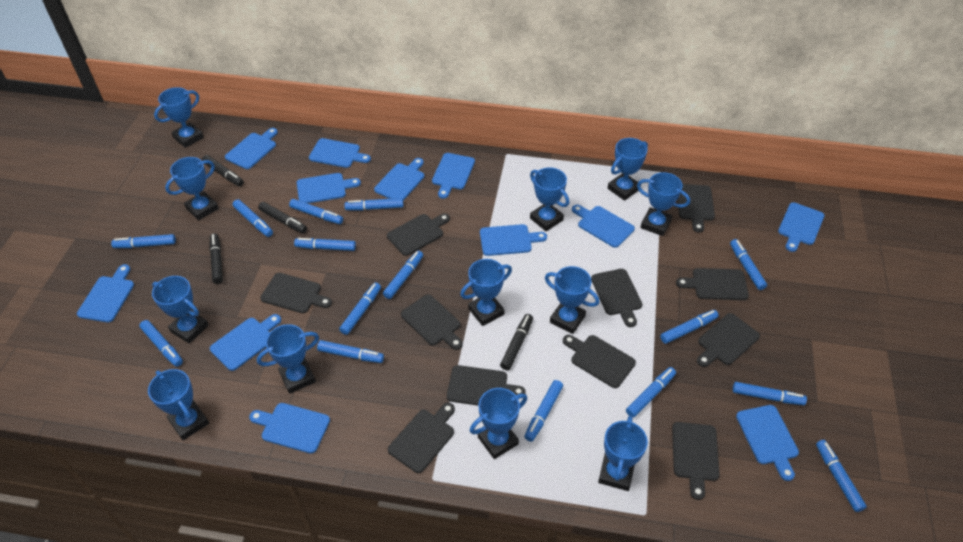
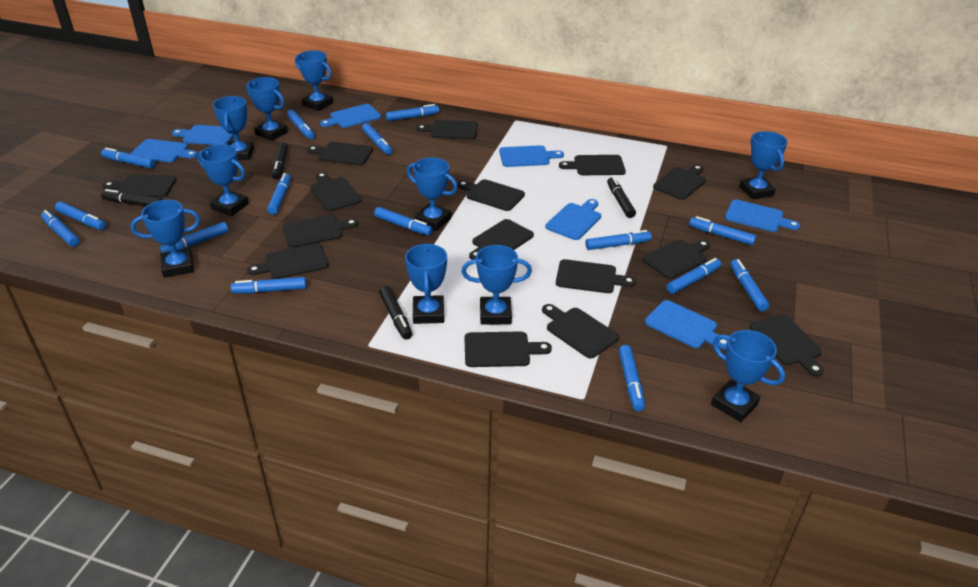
black cutting board: [260,273,332,313] [387,214,450,256] [388,403,455,473] [401,294,463,350] [447,365,525,406] [563,335,636,388] [591,269,642,327] [672,422,720,500] [676,268,749,300] [678,184,715,233] [697,313,760,367] = 11 -> [103,175,176,198] [247,243,329,279] [283,215,358,248] [307,142,373,166] [310,172,361,211] [416,120,478,139] [457,179,525,211] [465,331,552,367] [469,219,534,260] [542,304,619,358] [556,259,636,293] [559,155,626,175] [642,240,710,279] [653,165,706,200] [749,314,824,377] = 15
blue cutting board: [77,264,134,323] [210,314,281,371] [225,128,278,169] [249,403,330,454] [297,173,361,204] [309,138,371,168] [374,158,424,201] [432,153,475,199] [480,224,547,256] [572,205,635,248] [736,405,799,481] [778,202,824,252] = 12 -> [130,139,198,162] [172,125,234,145] [320,104,381,128] [499,145,564,167] [545,199,601,240] [645,300,728,350] [725,199,800,232] = 7
blue trophy: [148,369,209,440] [152,276,209,344] [154,87,204,148] [165,157,219,221] [257,324,319,394] [460,259,512,326] [470,388,527,459] [530,167,569,231] [545,266,599,334] [598,416,648,491] [608,138,648,201] [637,172,690,236] = 12 -> [131,200,200,277] [197,144,249,216] [213,96,254,160] [246,77,288,141] [295,50,333,111] [405,243,447,324] [407,157,458,231] [461,245,532,324] [711,330,785,422] [739,131,788,200] = 10

